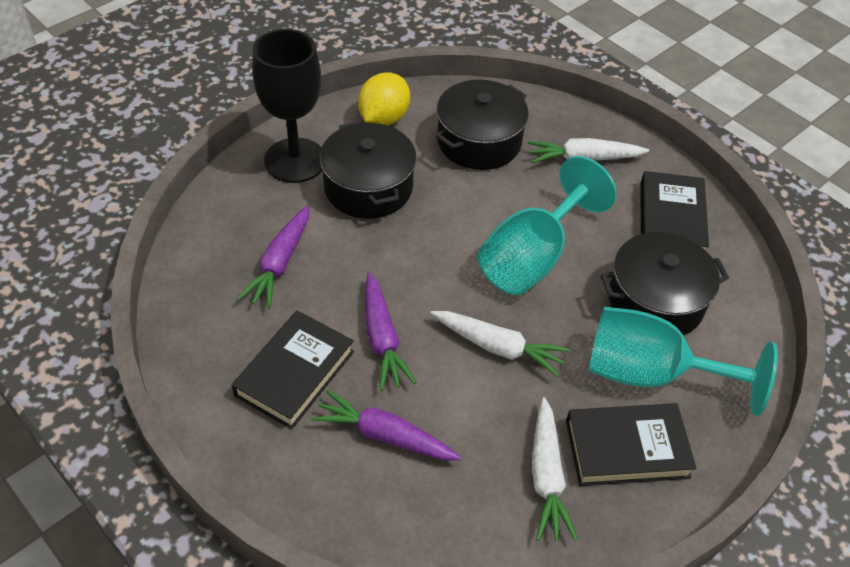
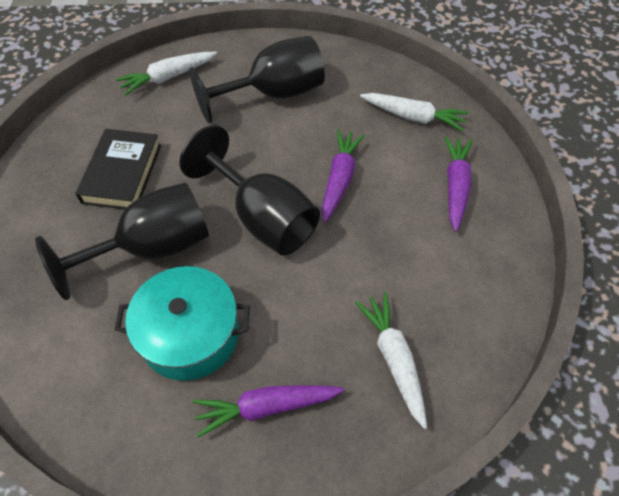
black book: [232,310,354,429] [566,403,696,486] [640,171,709,249] = 3 -> [75,129,161,209] = 1
black goblet: [252,29,323,183] = 1 -> [35,182,209,300] [180,125,320,256] [189,36,325,123] = 3
black pot: [320,121,417,219] [436,80,529,170] [601,232,729,335] = 3 -> none = 0
turquoise goblet: [478,156,617,295] [589,307,778,416] = 2 -> none = 0
turquoise pot: none = 0 -> [114,266,250,381] = 1
yellow lemon: [358,72,410,126] = 1 -> none = 0

